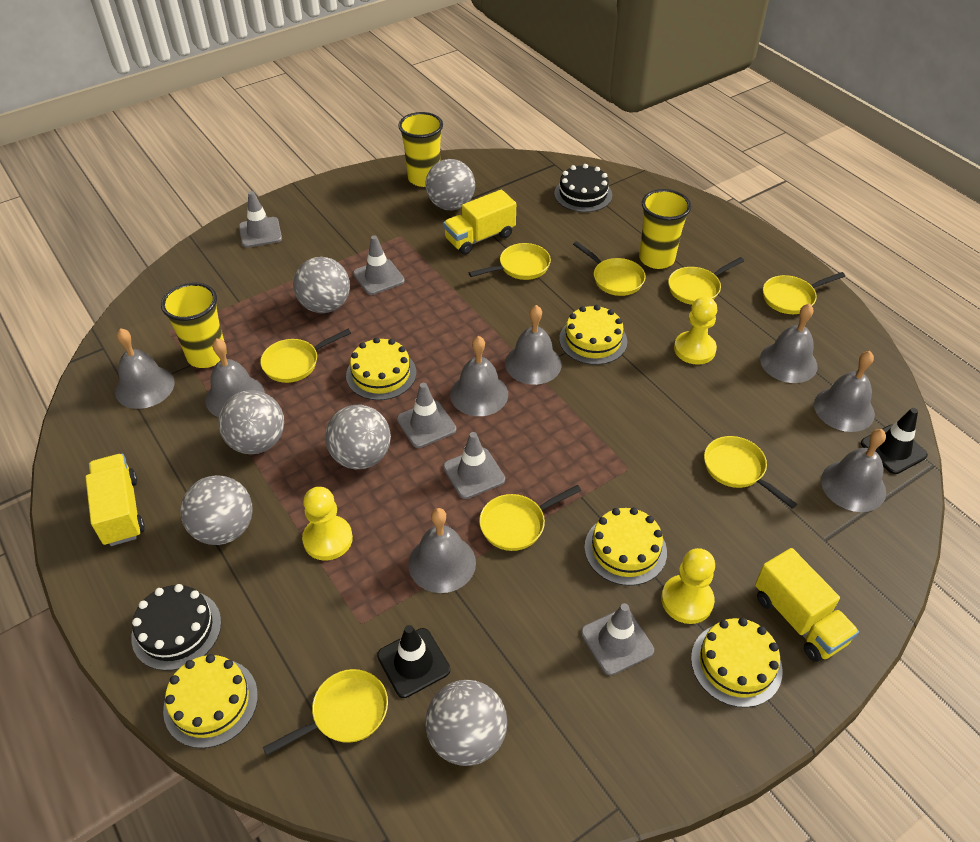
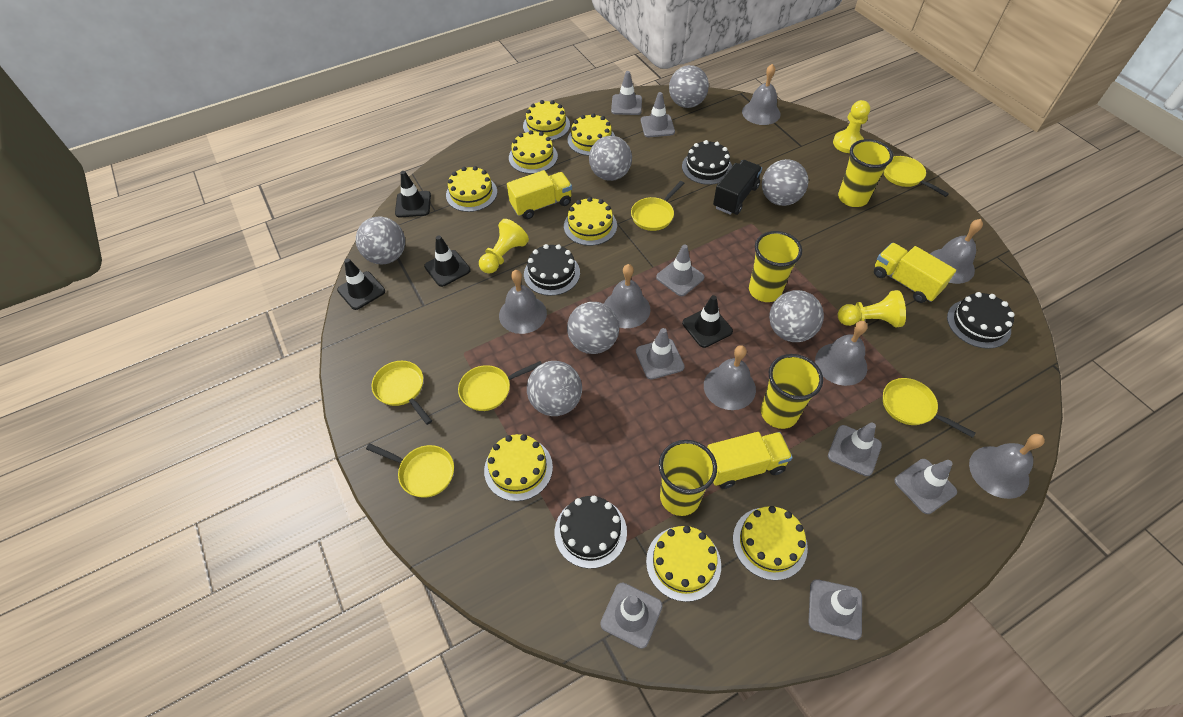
black cake: [131,584,221,671] [554,164,612,212] = 2 -> [524,244,580,296] [555,496,627,569] [682,140,732,185] [947,292,1015,349] = 4
black traffic cone: [377,625,450,698] [861,408,928,474] = 2 -> [337,258,385,310] [395,171,431,217] [424,236,471,287] [682,295,733,348] = 4
black truck: none = 0 -> [713,160,762,215] = 1
grey ball: [180,475,253,545] [218,390,284,454] [293,257,350,313] [325,405,391,469] [425,159,475,210] [425,680,507,766] = 6 -> [356,216,405,264] [527,361,582,416] [567,302,619,354] [589,136,632,181] [669,65,709,108] [762,159,808,206] [769,290,824,342] = 7
grey bell: [115,328,175,409] [205,338,265,417] [408,508,476,593] [450,336,508,416] [505,305,561,385] [760,303,818,383] [814,351,875,432] [821,429,886,512] = 8 -> [499,270,547,334] [604,264,651,328] [704,345,756,410] [742,64,781,125] [815,321,868,386] [930,219,983,284] [969,434,1045,499] = 7
grey traffic cone: [239,191,282,248] [353,235,405,295] [397,383,456,448] [443,432,505,499] [581,603,654,675] = 5 -> [600,582,663,649] [611,71,642,115] [636,328,685,380] [641,92,675,137] [656,244,705,296] [808,579,862,640] [828,422,882,476] [894,459,957,514] = 8
yellow cake: [163,654,258,748] [346,337,416,400] [559,305,627,365] [584,507,667,586] [691,618,783,708] = 5 -> [446,166,497,212] [484,434,553,501] [509,130,558,174] [523,100,570,141] [564,197,617,246] [567,113,615,156] [646,526,721,602] [733,506,808,580] = 8
yellow cup: [161,283,227,368] [398,112,443,187] [639,189,691,269] = 3 -> [659,440,717,516] [749,231,802,302] [761,354,823,429] [838,139,893,207] = 4
yellow pan: [260,329,351,383] [263,669,388,756] [469,243,551,280] [479,485,581,551] [573,241,646,296] [668,257,744,305] [704,436,797,509] [763,272,845,314] = 8 -> [366,443,454,498] [372,361,432,425] [458,361,542,411] [631,181,684,231] [883,156,949,197] [883,378,976,438] = 6

